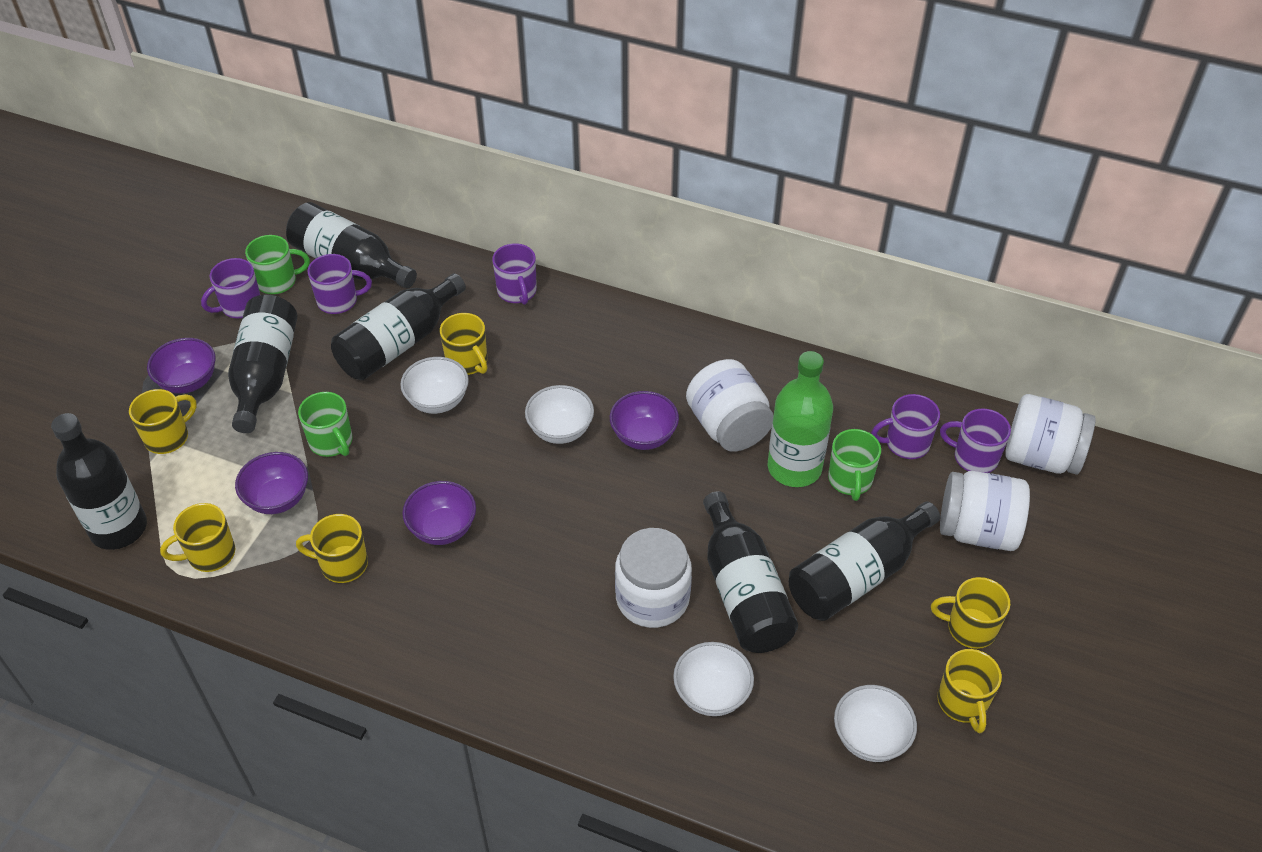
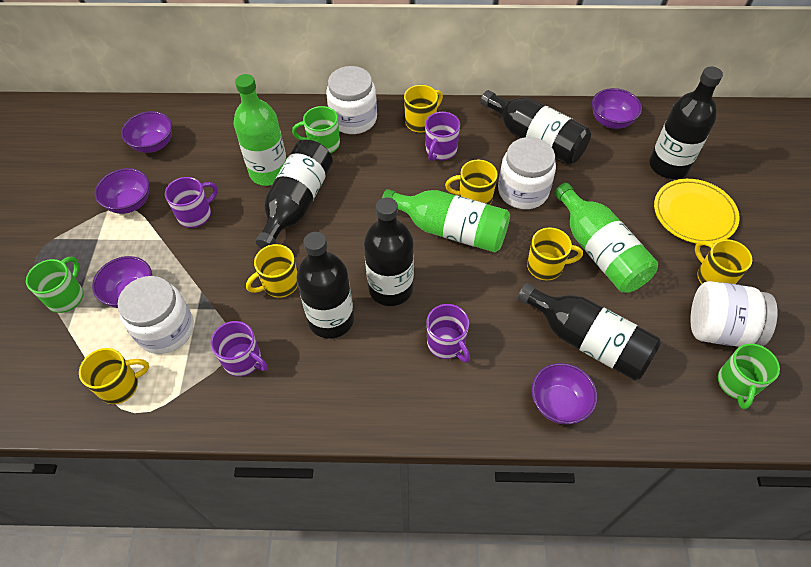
green bottle: [768,351,833,487] = 1 -> [233,74,287,186] [382,189,510,252] [555,183,658,293] = 3
purple bowl: [147,338,216,394] [235,452,308,514] [402,481,476,545] [610,391,679,450] = 4 -> [92,256,152,308] [94,168,149,214] [121,111,172,153] [531,363,597,424] [592,88,642,129] = 5
purple mug: [201,258,260,318] [308,254,372,314] [492,243,537,305] [871,394,940,459] [940,408,1011,473] = 5 -> [165,177,218,228] [211,321,268,377] [425,112,460,161] [427,304,470,363] = 4
white bowl: [400,357,469,414] [525,385,594,444] [673,642,754,716] [834,685,917,762] = 4 -> none = 0
yellow plate: none = 0 -> [654,179,740,244] = 1

